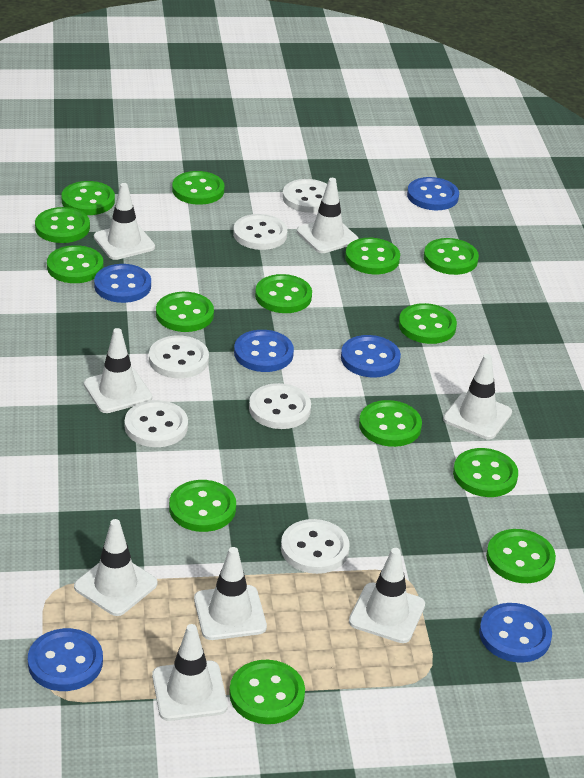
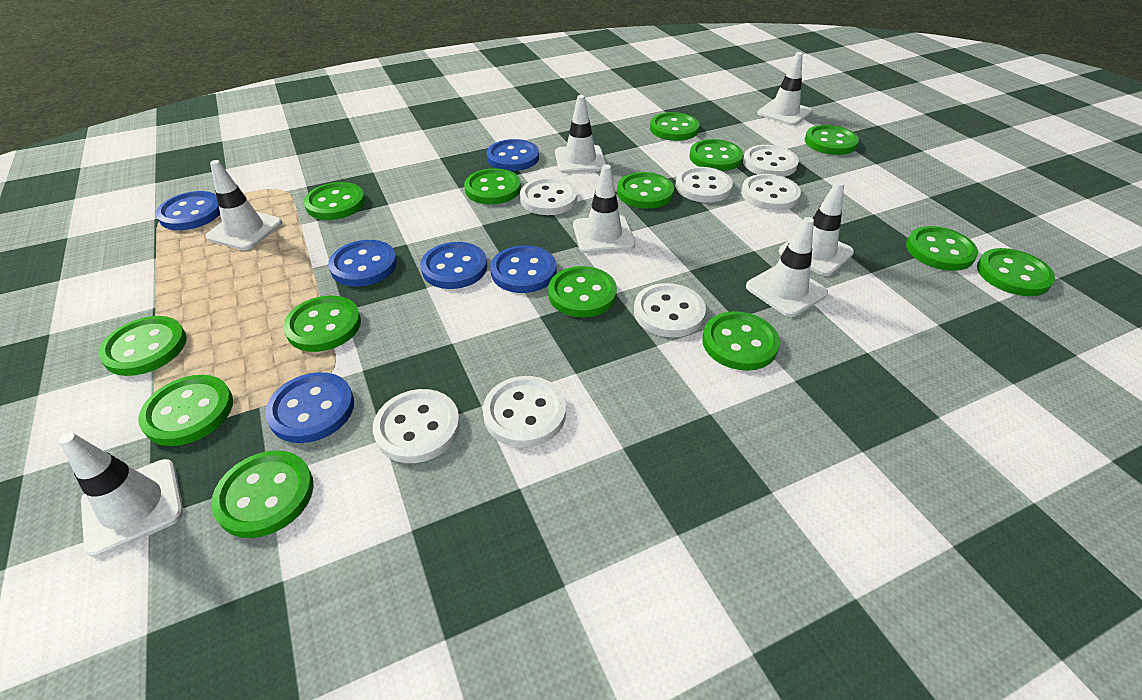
white button: [125,400,188,447] [149,335,209,378] [233,214,287,250] [249,383,311,429] [281,519,350,574] [282,179,327,213] = 6 -> [373,389,460,463] [483,376,566,447] [520,178,577,215] [634,283,706,337] [675,167,733,202] [741,174,801,211] [743,145,799,177] = 7
white traffic cone: [74,519,158,616] [84,328,152,413] [94,183,155,260] [152,624,228,721] [194,547,267,640] [297,178,359,253] [349,548,425,643] [443,354,512,439] = 8 -> [59,432,184,557] [206,160,282,250] [555,95,606,173] [573,164,635,254] [746,217,828,317] [757,52,812,126] [779,181,854,276] = 7

